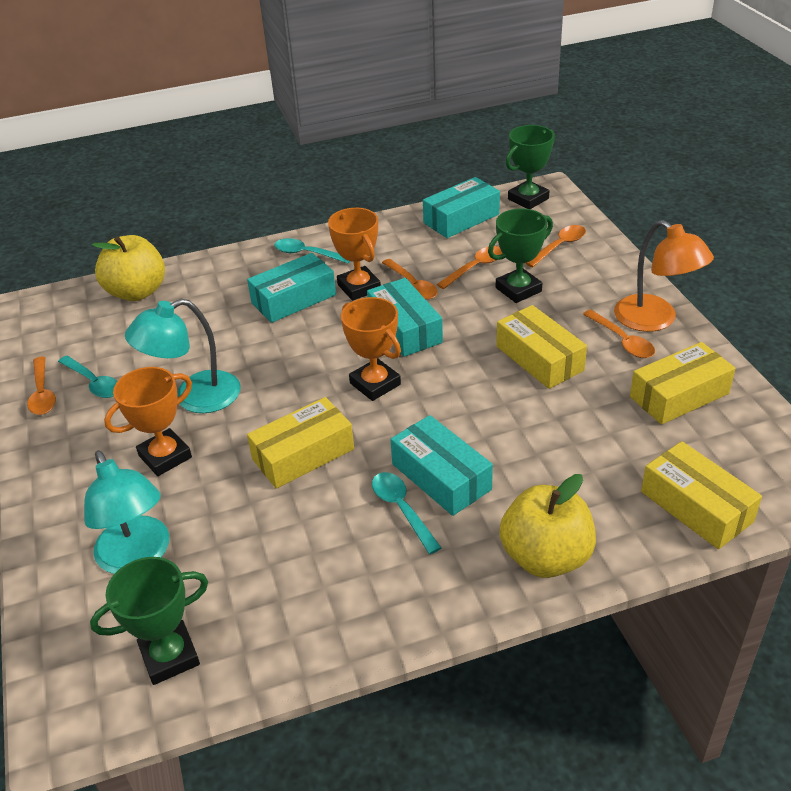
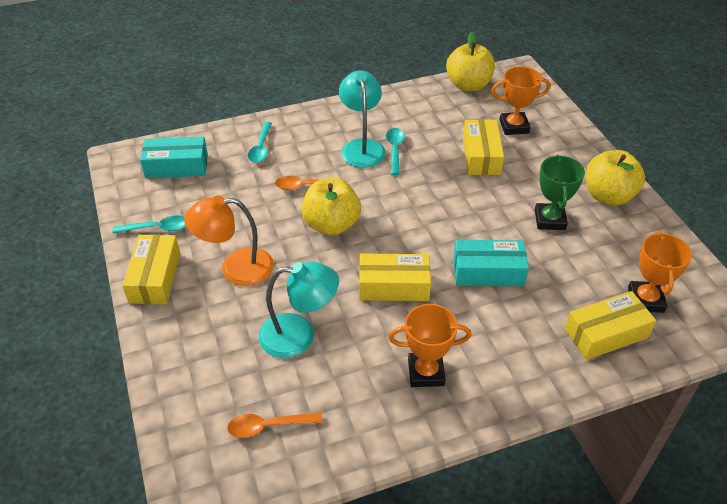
green trophy: [90,557,208,685] [488,208,553,303] [506,125,555,209] = 3 -> [535,155,585,230] = 1
orange spoon: [27,357,56,415] [382,259,438,300] [437,246,503,289] [525,225,586,267] [583,310,655,358] = 5 -> [227,412,322,438] [275,176,346,190] = 2
turquoise box: [247,253,336,323] [367,278,443,357] [390,415,493,516] [423,177,500,238] = 4 -> [140,137,208,178] [453,240,529,286] = 2
yellow apple: [92,235,165,301] [499,474,596,578] = 2 -> [301,178,361,236] [446,32,495,91] [586,150,645,206] = 3

